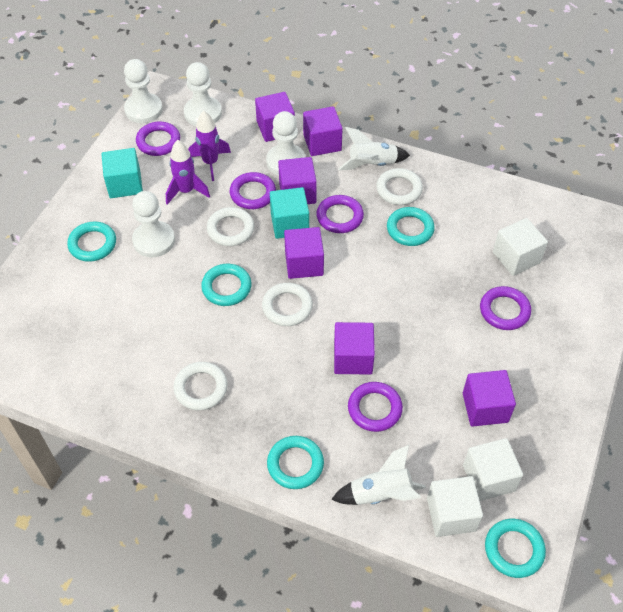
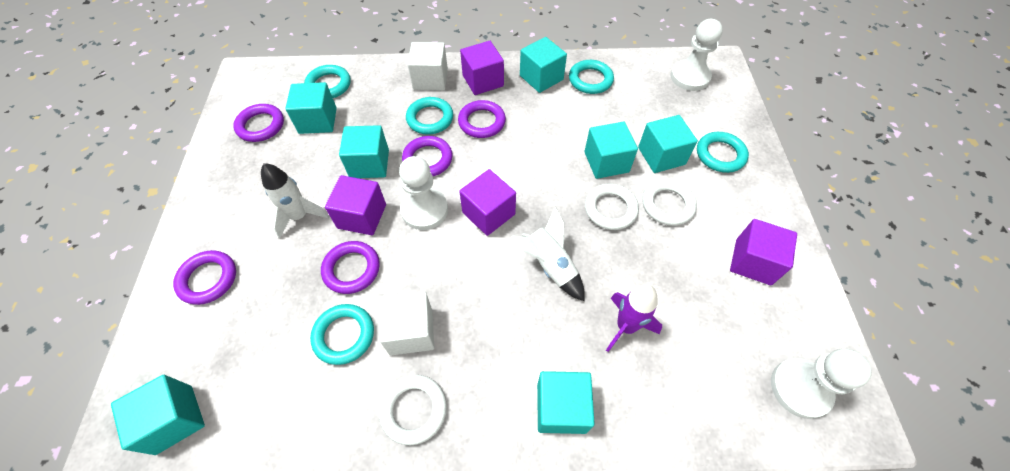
purple cube: [255,92,295,142] [278,157,317,204] [284,227,324,279] [303,106,343,156] [334,322,375,375] [463,370,516,427] = 6 -> [325,175,386,235] [459,169,516,236] [460,41,504,95] [730,219,797,285] = 4
purple rocket: [166,140,210,205] [188,111,231,181] = 2 -> [606,285,662,352] = 1
turquoise cube: [101,148,143,198] [270,187,309,239] = 2 -> [111,375,205,455] [285,82,337,134] [339,125,389,178] [520,37,567,93] [537,371,595,434] [585,122,638,179] [638,115,698,173] = 7
white cube: [427,476,483,537] [463,438,523,501] [493,218,548,276] = 3 -> [379,292,434,355] [407,42,448,91] = 2
white pawn: [124,59,163,123] [132,191,175,257] [184,62,222,126] [266,111,306,176] = 4 -> [399,156,448,230] [671,19,723,91] [771,349,872,419] = 3
white ring: [174,362,228,410] [207,207,254,246] [262,283,313,326] [376,168,423,205] = 4 -> [379,375,447,445] [585,184,639,230] [642,180,697,226] = 3

